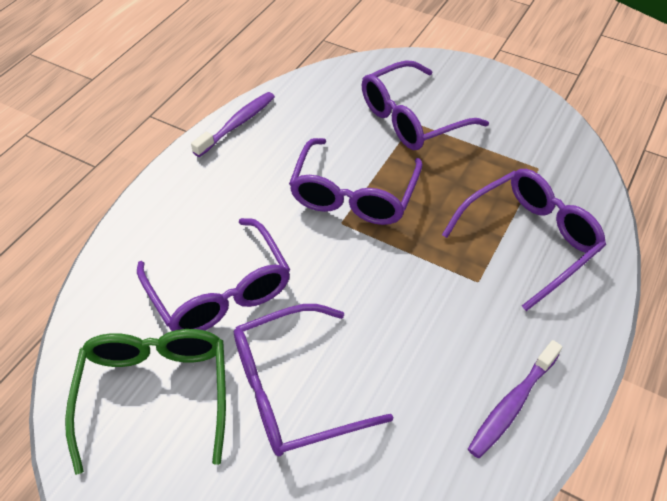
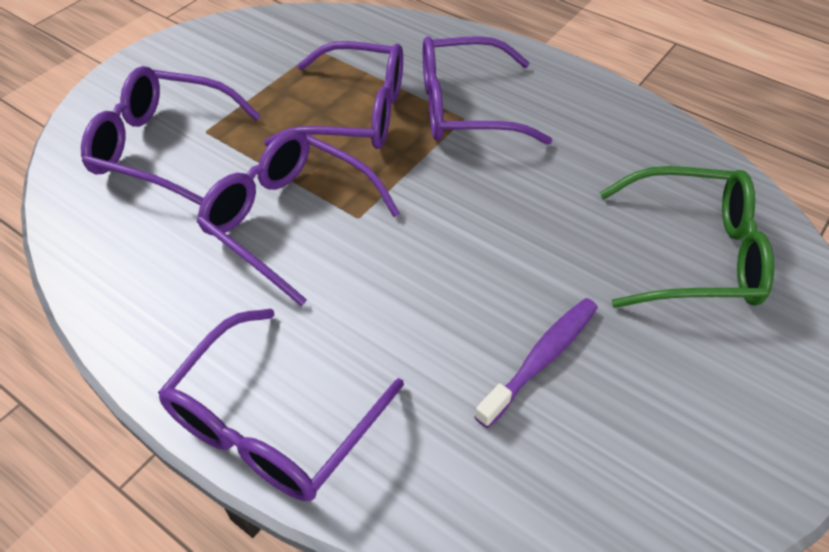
purple toothbrush: [191,92,275,157] [468,340,562,458] = 2 -> [474,298,598,428] = 1

